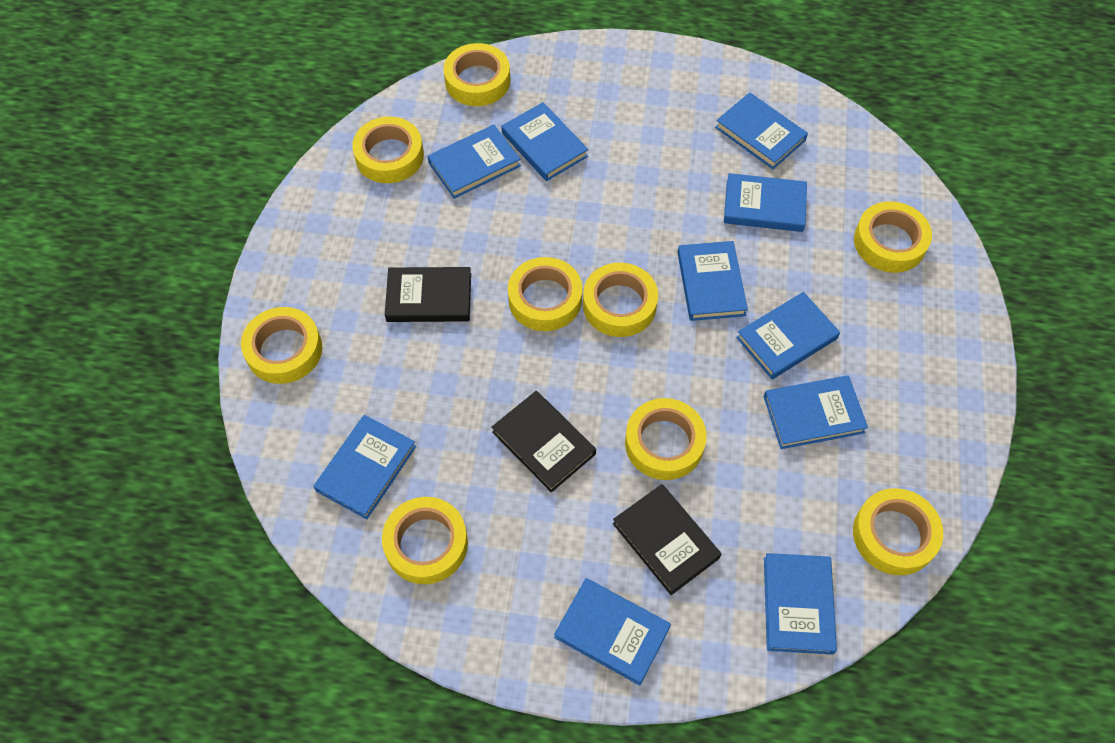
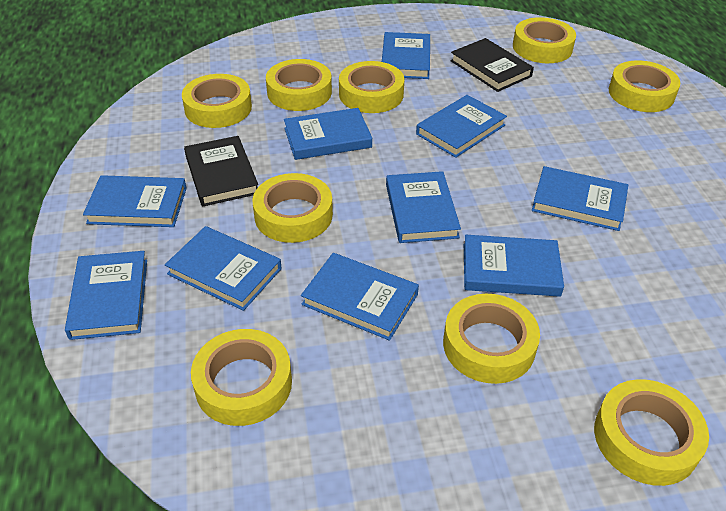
black book: [385,267,471,322] [492,391,596,493] [613,484,721,595] = 3 -> [184,136,258,207] [450,38,534,92] = 2

